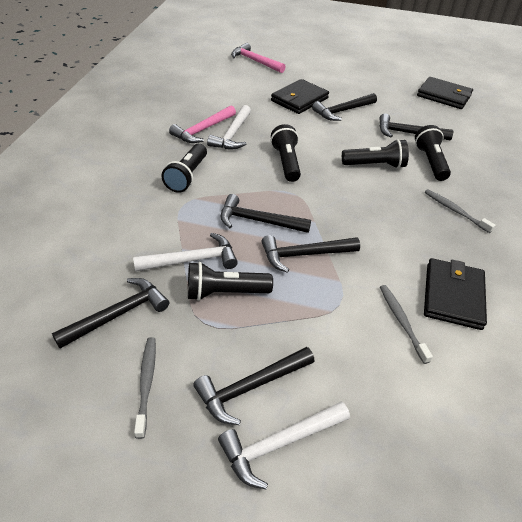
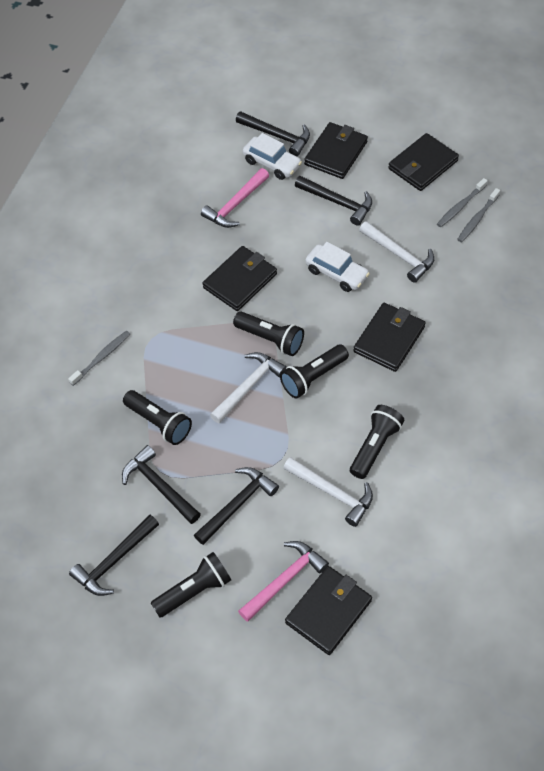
black hammer: [52,278,169,349] [193,347,314,425] [220,194,311,233] [262,235,360,273] [312,93,377,121] [379,113,453,140] = 6 -> [69,515,159,596] [122,445,201,524] [194,467,279,545] [236,111,310,156] [295,176,372,226] = 5
black wallet: [271,79,329,114] [417,77,473,109] [424,258,487,330] = 3 -> [203,246,277,311] [285,566,372,655] [304,122,368,179] [353,303,425,372] [388,133,459,191] = 5
white car: none = 0 -> [243,133,302,180] [305,242,370,292] = 2

